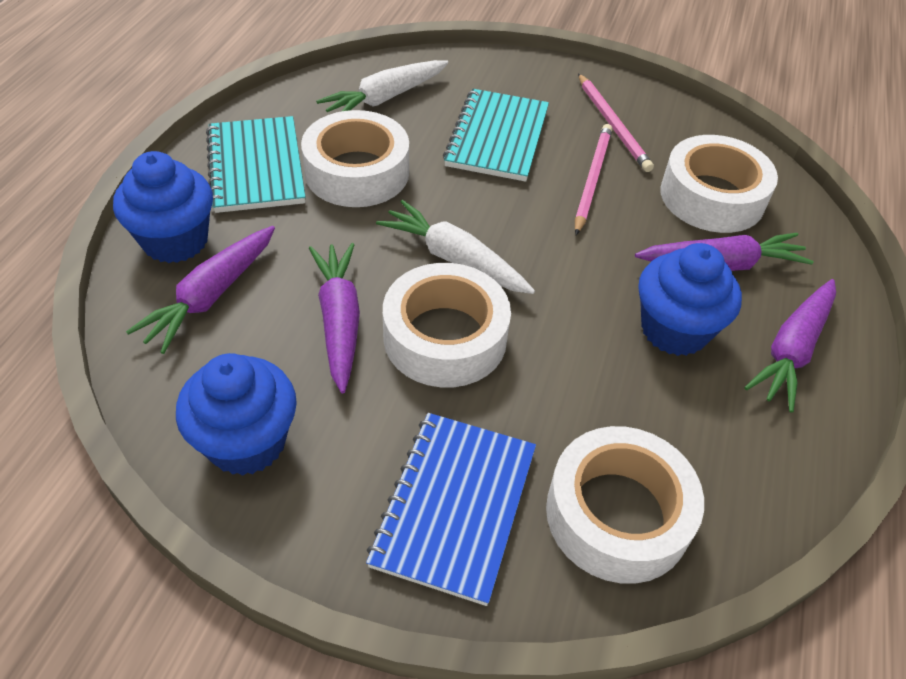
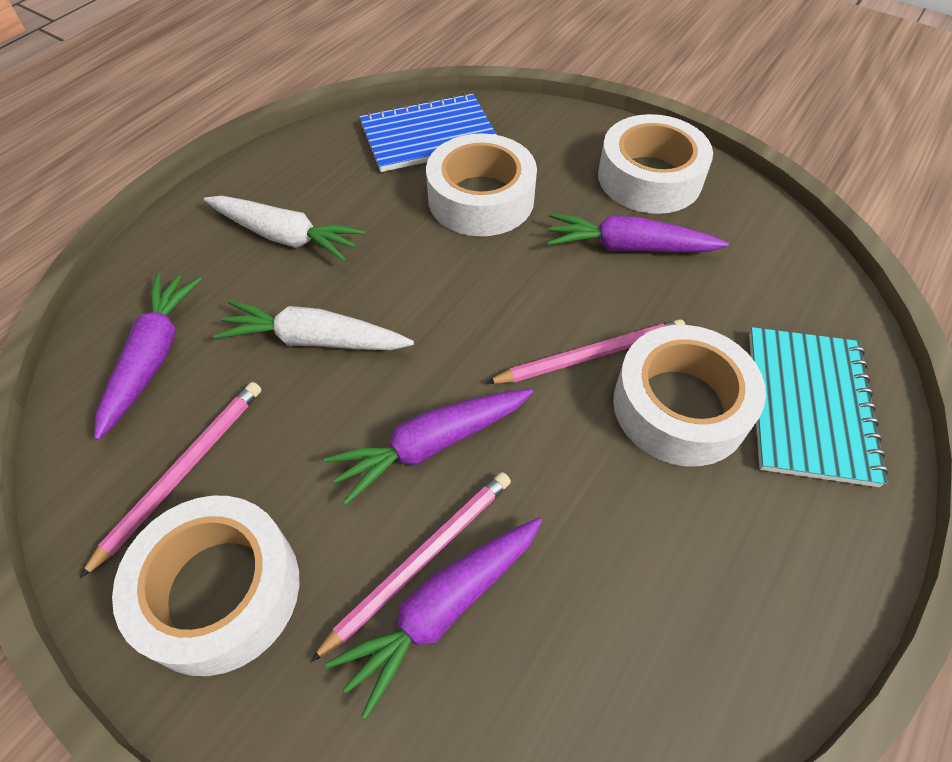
blue cupcake: [113,151,213,263] [176,353,297,476] [638,243,742,356] = 3 -> none = 0
pink pencil: [575,124,612,235] [578,73,654,172] = 2 -> [80,382,261,578] [311,472,511,662] [486,319,686,384] = 3
turquoise notebook: [206,116,305,213] [443,89,549,182] = 2 -> [749,327,889,487] = 1

